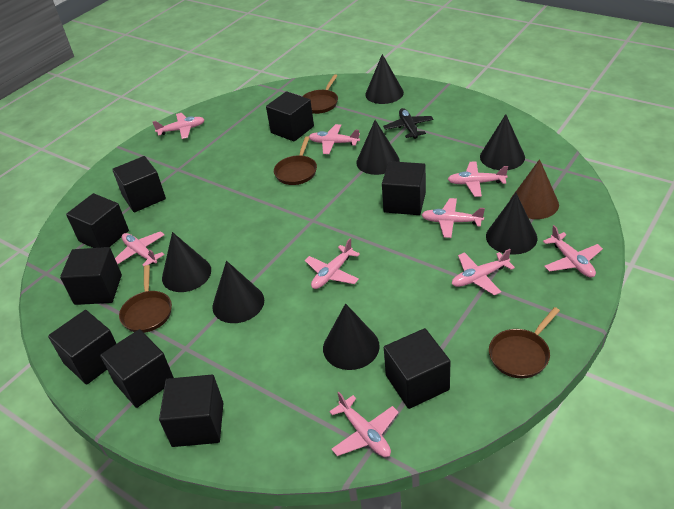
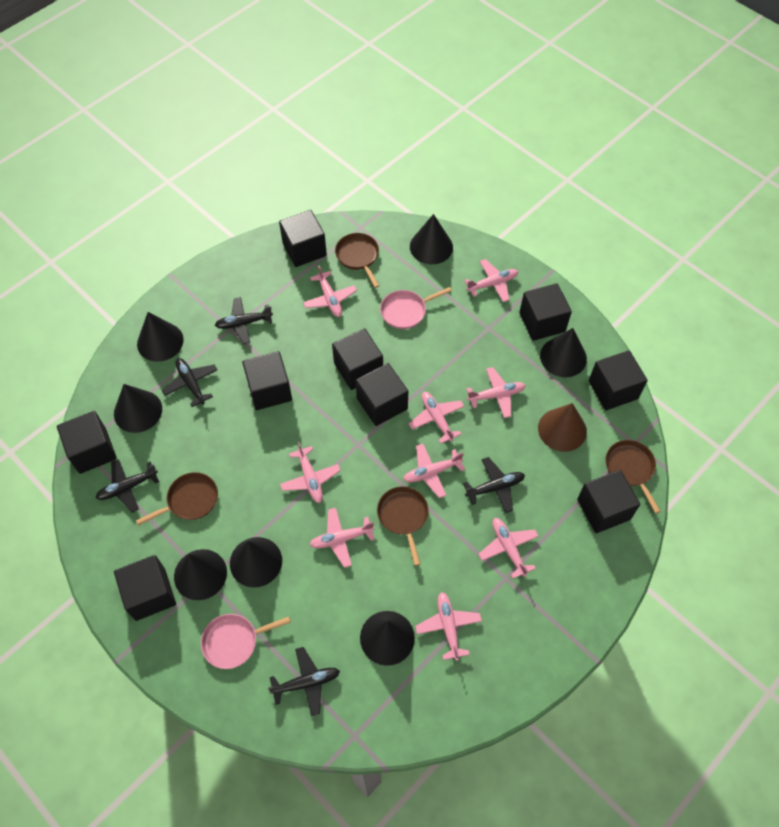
black plane: [383,108,433,139] = 1 -> [96,459,159,513] [162,358,217,407] [215,297,273,344] [268,647,340,717] [463,457,525,513] = 5
pink pan: none = 0 -> [201,614,291,669] [380,287,452,329] = 2

